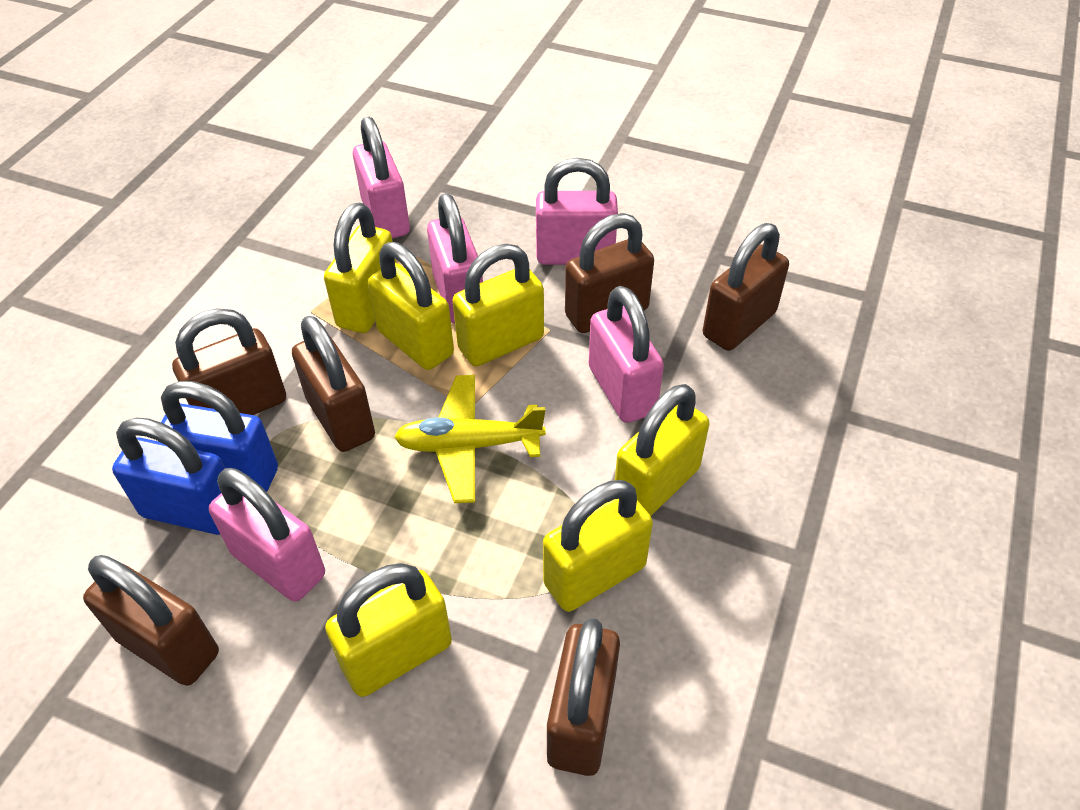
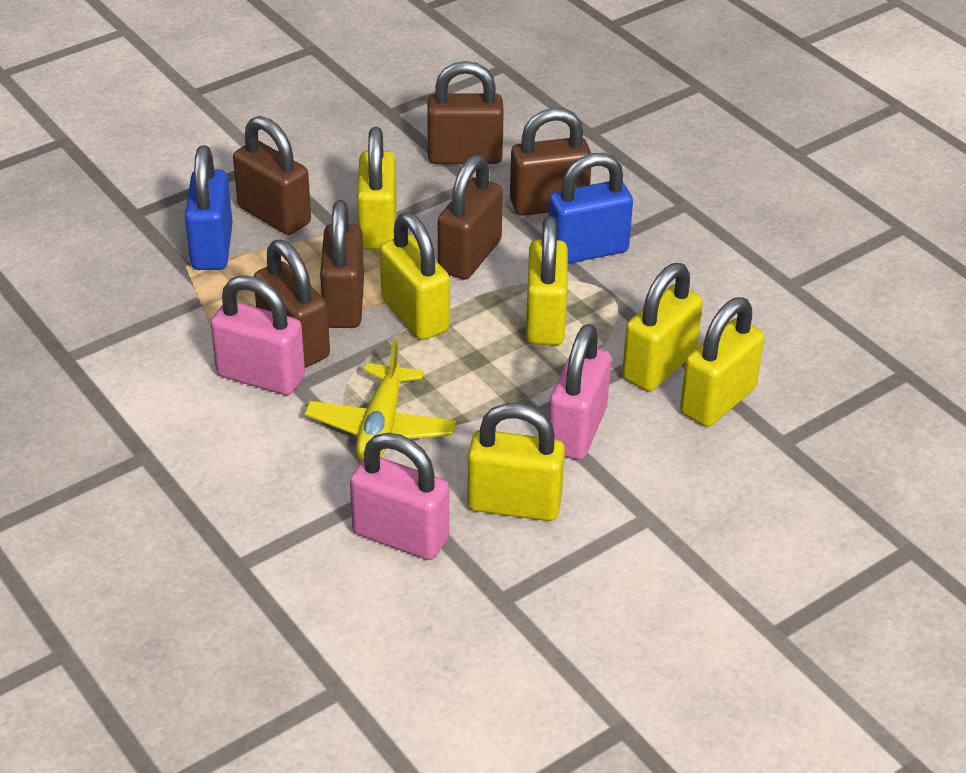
pink padlock: [209,468,325,602] [353,117,410,238] [427,193,483,323] [536,158,618,265] [589,286,664,423] = 5 -> [211,275,305,395] [350,433,449,560] [549,324,611,460] = 3

